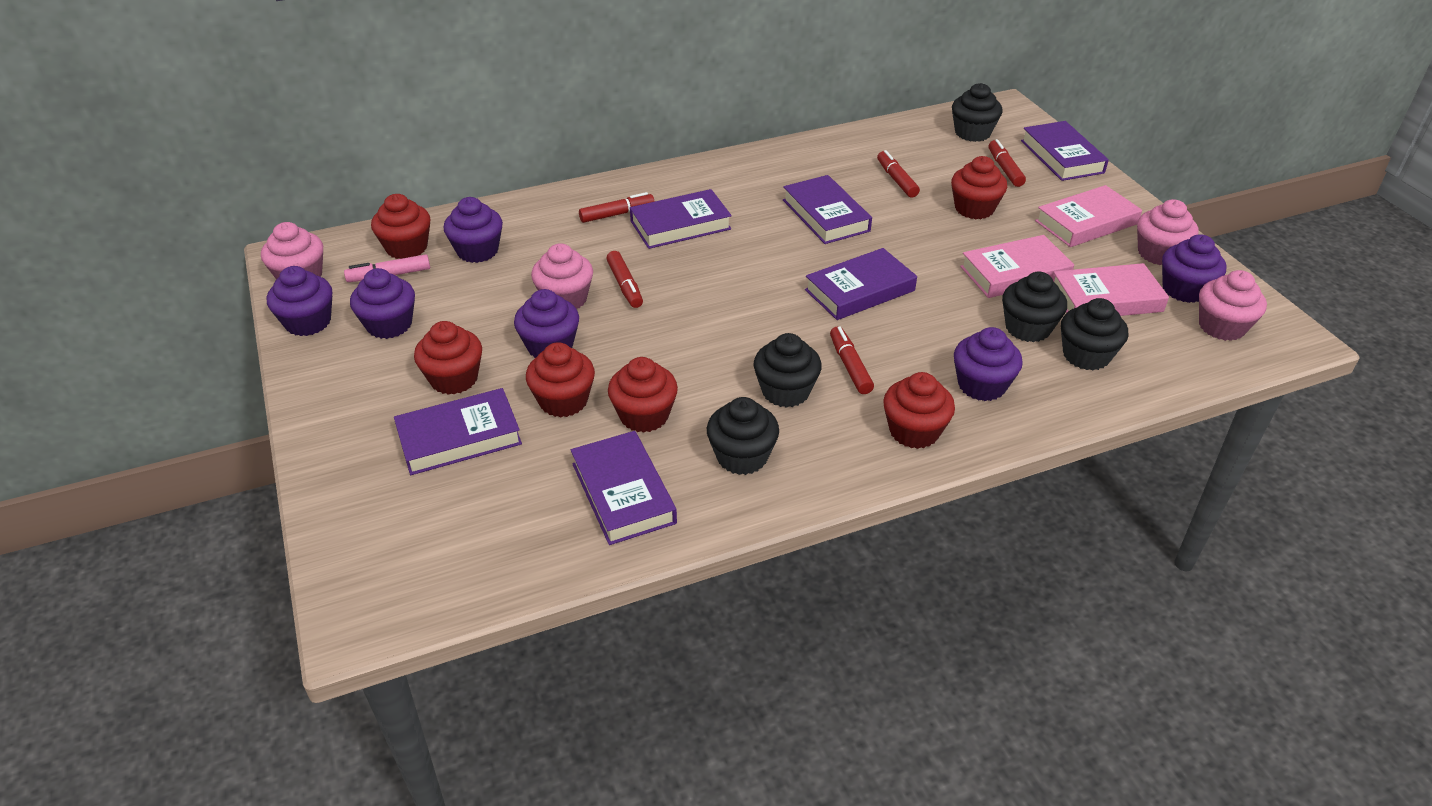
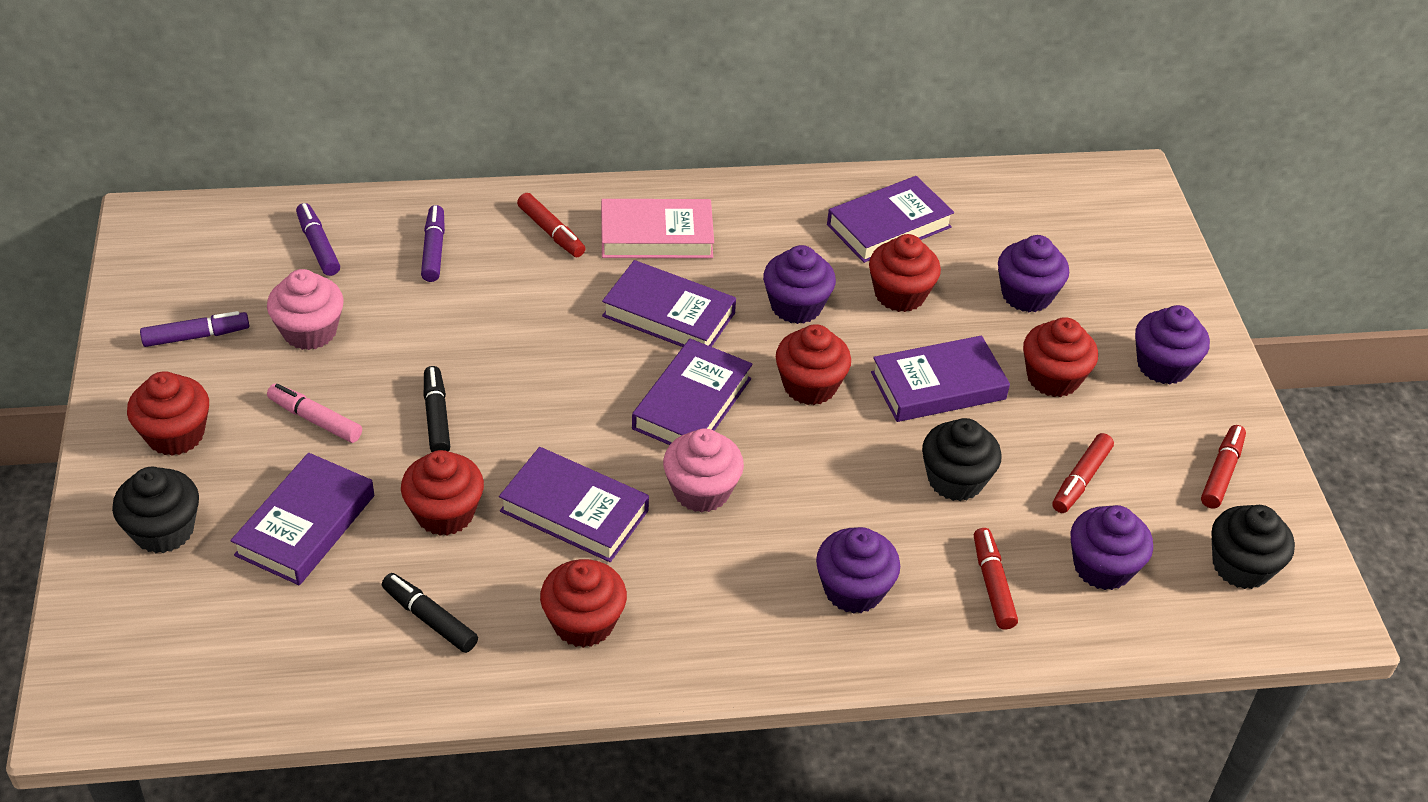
black cupcake: [707,397,779,475] [754,333,822,408] [952,83,1003,142] [1002,272,1067,342] [1061,298,1128,371] = 5 -> [112,467,199,553] [922,418,1002,501] [1211,505,1295,589] = 3
black marker: none = 0 -> [382,573,478,653] [424,366,450,452] = 2
pink book: [960,235,1074,298] [1035,185,1142,247] [1053,263,1169,316] = 3 -> [601,199,714,258] = 1
pink cupcake: [261,222,323,280] [531,243,593,309] [1137,199,1198,265] [1199,270,1267,341] = 4 -> [267,269,344,350] [663,428,744,513] = 2
purple cupcake: [267,266,332,336] [350,268,415,339] [444,197,503,263] [514,289,579,358] [954,327,1023,401] [1162,234,1227,303] = 6 -> [763,245,836,324] [816,527,900,614] [998,235,1069,312] [1070,505,1153,590] [1135,305,1210,385] = 5
purple marker: none = 0 -> [140,311,249,347] [296,203,340,276] [421,205,445,282] = 3
red marker: [579,192,655,223] [606,251,643,308] [830,326,874,394] [877,150,920,198] [988,139,1026,187] = 5 -> [517,193,586,257] [974,528,1018,630] [1052,433,1114,513] [1201,425,1246,509] = 4

